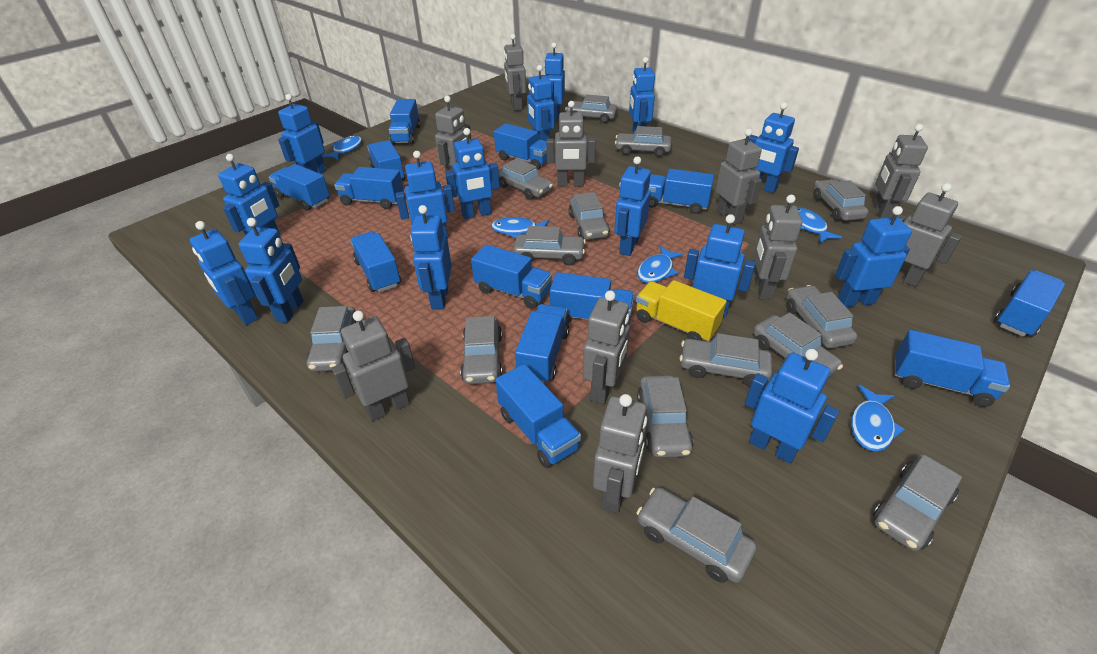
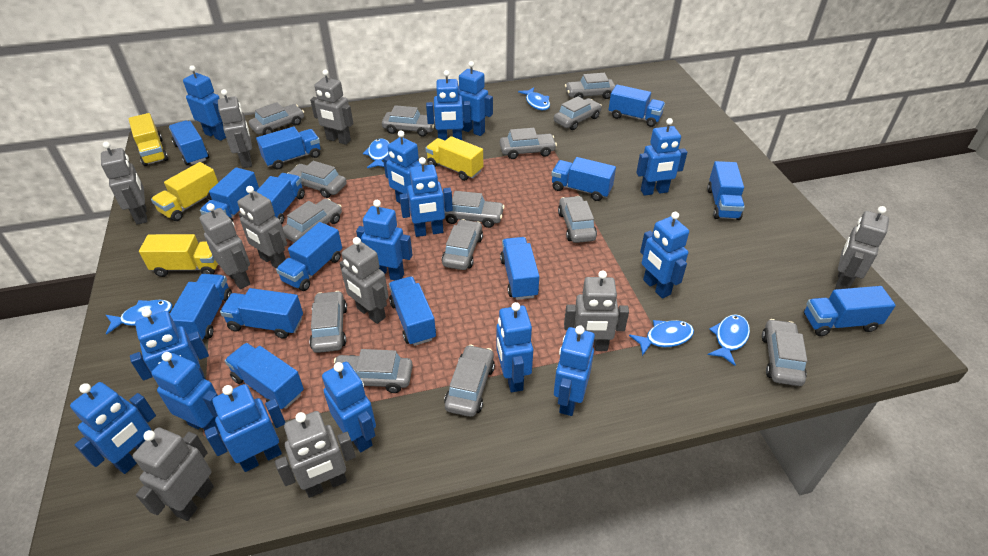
blue truck: [269,164,330,211] [334,167,404,209] [350,231,401,292] [367,140,405,181] [389,99,420,145] [471,244,552,309] [494,123,547,169] [495,364,581,468] [515,304,569,383] [550,272,635,324] [649,169,714,214] [895,330,1010,407] [994,270,1065,338] = 13 -> [169,120,209,165] [170,274,232,340] [200,167,259,221] [220,288,303,339] [225,343,304,409] [256,127,320,170] [256,173,305,224] [276,222,342,291] [389,276,436,346] [500,237,539,300] [551,157,616,201] [609,85,665,127] [707,161,745,220] [804,286,896,336] = 14
yellow truck: [636,280,727,342] = 1 -> [128,113,168,166] [139,234,218,277] [151,162,218,221] [425,136,483,181] = 4

